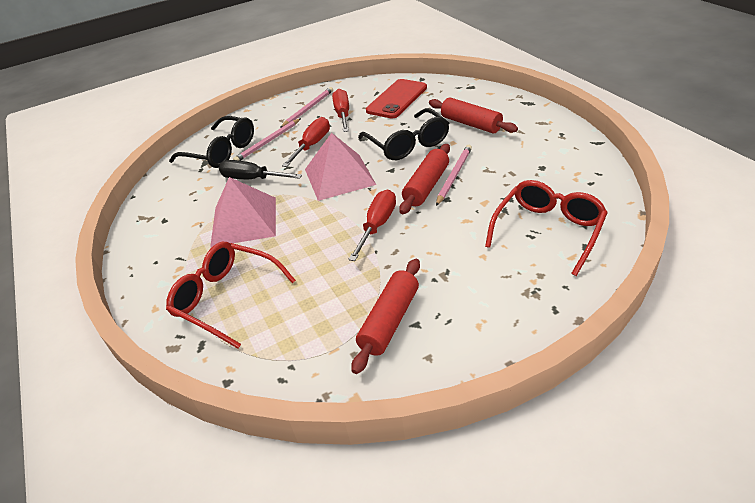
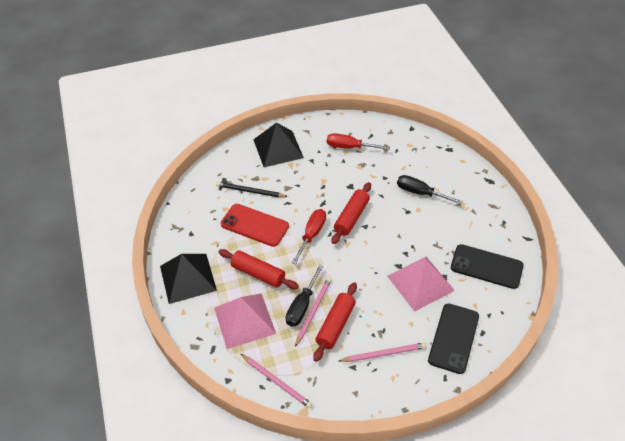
black glasses: [169,116,254,168] [358,108,449,160] = 2 -> none = 0
black pencil: none = 0 -> [216,182,288,197] = 1
black phone: none = 0 -> [428,303,479,374] [451,244,523,289] = 2
black pyramid: none = 0 -> [160,254,217,304] [253,123,304,167] = 2
black screwdriver: [219,160,302,180] = 1 -> [286,264,324,327] [397,175,463,204] = 2
red glasses: [166,242,296,349] [485,180,608,276] = 2 -> none = 0
red screwdriver: [282,117,330,167] [332,89,349,132] [348,190,396,261] = 3 -> [292,209,326,265] [327,133,390,150] = 2

